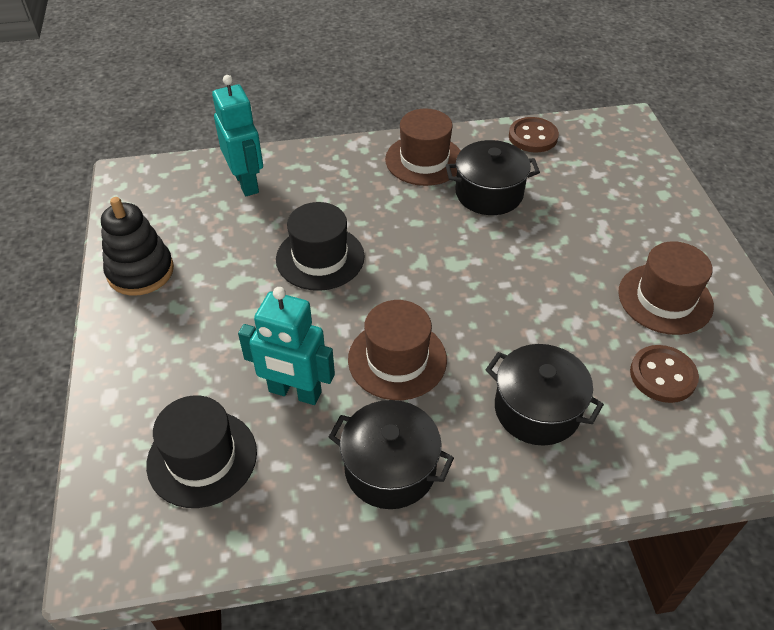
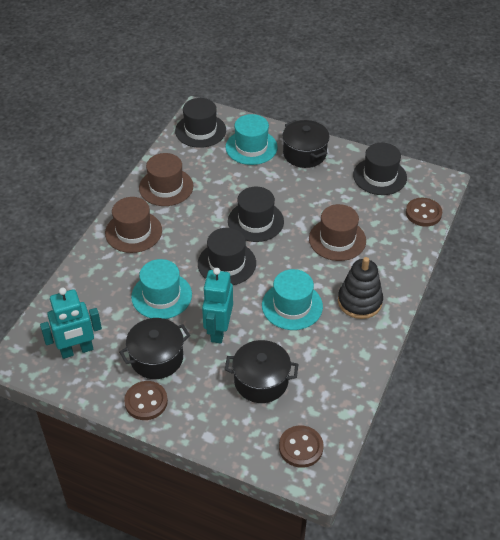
black hat: [146,395,257,508] [276,202,365,291] = 2 -> [175,98,226,148] [198,228,256,285] [228,187,284,242] [353,143,407,195] = 4
brown button: [509,117,559,152] [630,345,699,403] = 2 -> [124,381,168,420] [279,425,323,468] [406,198,442,227] = 3
turquoise hat: none = 0 -> [131,259,192,319] [225,114,278,165] [262,269,323,330] = 3

